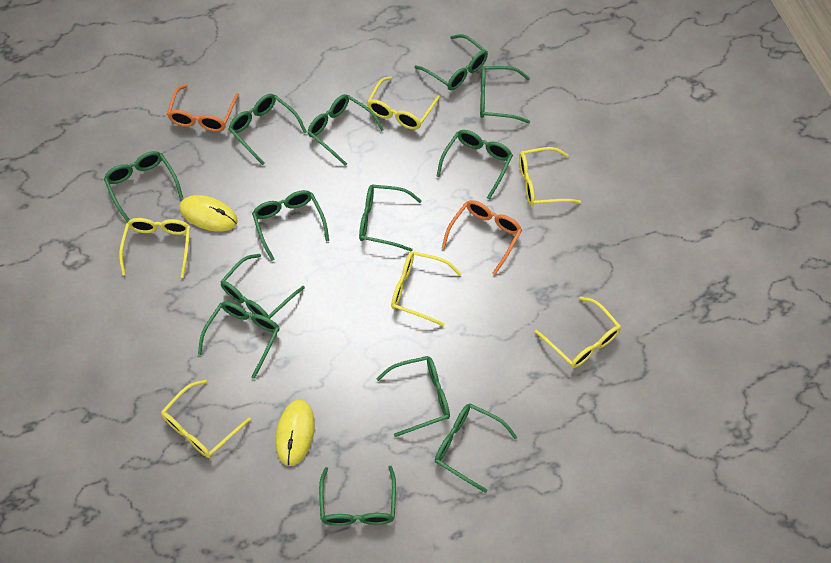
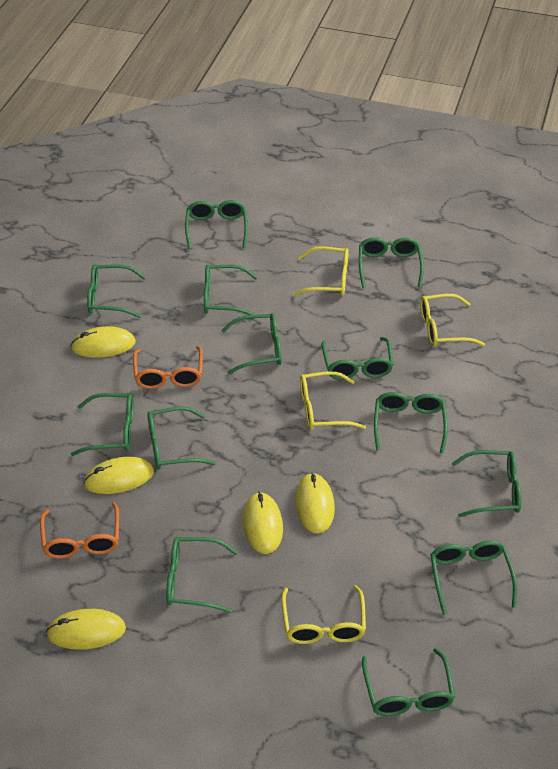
yellow glasses: [119,218,190,278] [161,380,251,458] [367,76,440,130] [391,251,462,326] [519,147,581,206] [535,297,621,368] = 6 -> [281,585,366,644] [292,246,349,296] [300,371,366,430] [420,294,485,347] = 4
yellow mouse: [180,195,238,231] [276,400,315,466] = 2 -> [46,609,126,650] [70,326,136,358] [83,457,154,494] [243,492,283,554] [295,472,335,534] = 5

